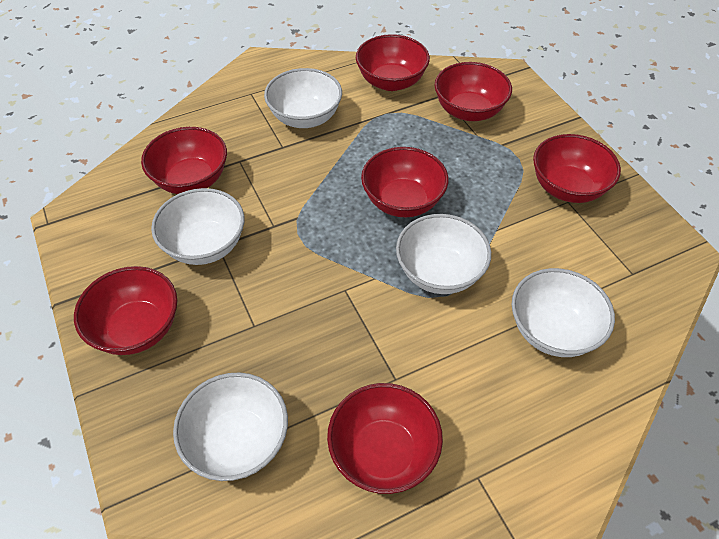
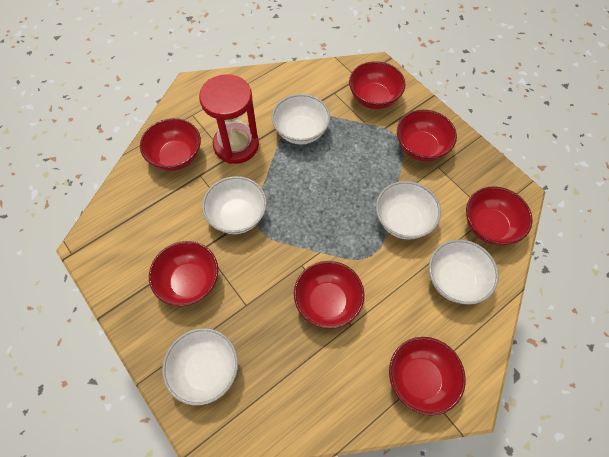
red hourglass: none = 0 -> [199,74,259,164] = 1

